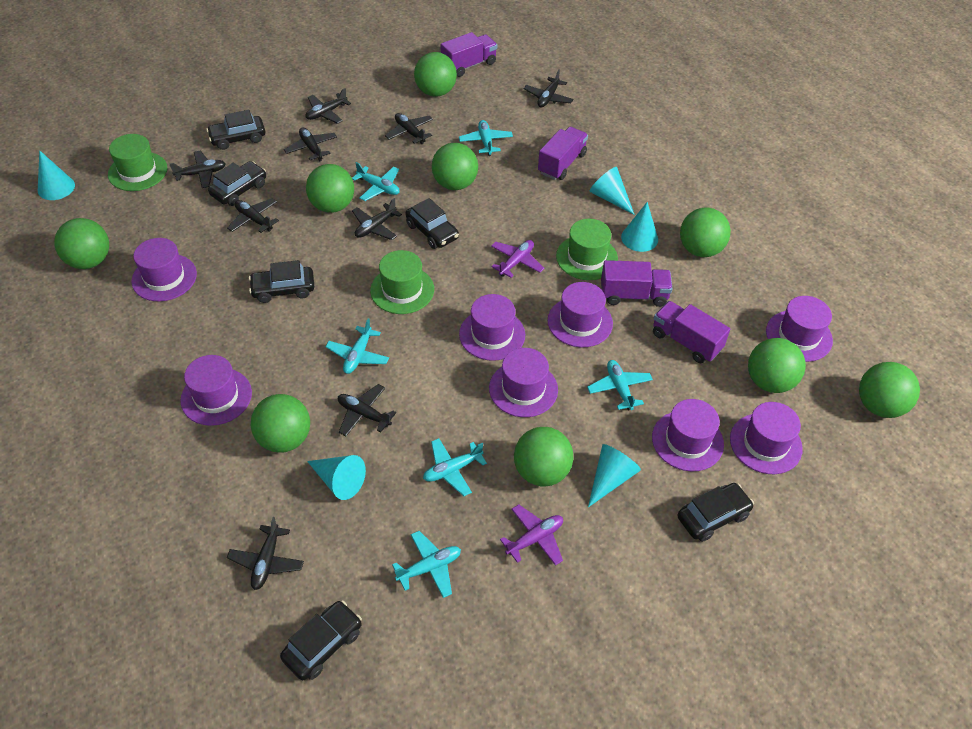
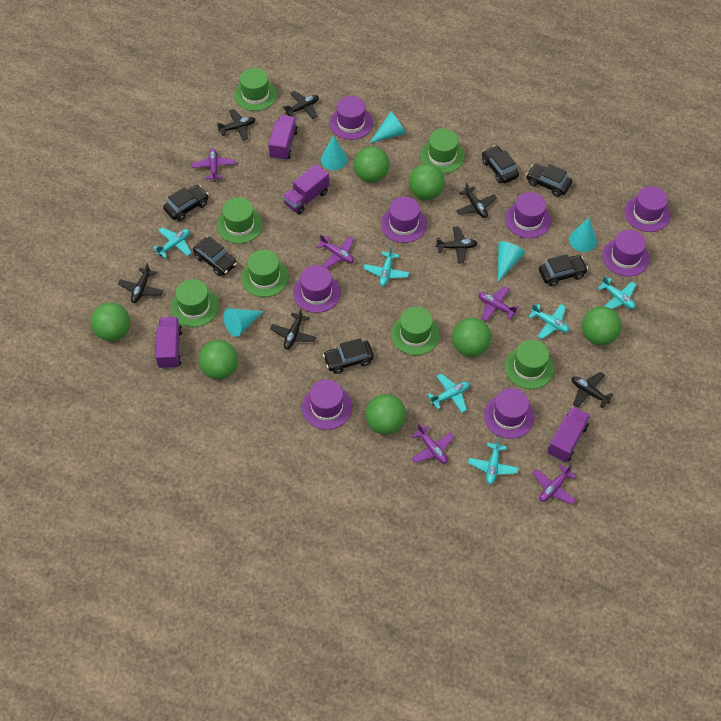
black plane: [169,151,226,188] [227,198,279,233] [227,517,304,590] [284,128,337,162] [306,88,351,124] [338,384,396,436] [352,198,402,240] [385,113,433,144] [524,70,574,107] = 9 -> [118,263,163,303] [217,109,255,141] [270,308,316,349] [283,91,319,119] [436,226,478,264] [456,182,497,218] [572,372,613,408] = 7
green ball: [54,218,109,269] [250,394,310,453] [306,164,354,213] [414,52,457,97] [432,143,478,190] [514,427,574,486] [680,208,731,257] [748,338,806,393] [859,362,920,418] = 9 -> [91,302,130,341] [198,340,238,380] [354,146,390,183] [366,394,406,435] [409,163,445,200] [452,318,491,357] [582,306,622,345] = 7
green hat: [108,134,167,191] [370,250,434,314] [556,219,618,280] = 3 -> [171,279,219,327] [217,197,263,244] [234,68,277,111] [241,250,289,297] [391,307,440,355] [420,129,465,173] [505,340,554,389] = 7
purple plane: [491,240,544,278] [500,504,563,566] = 2 -> [192,149,235,181] [317,234,354,268] [411,424,455,464] [478,286,519,322] [533,464,577,505] = 5

